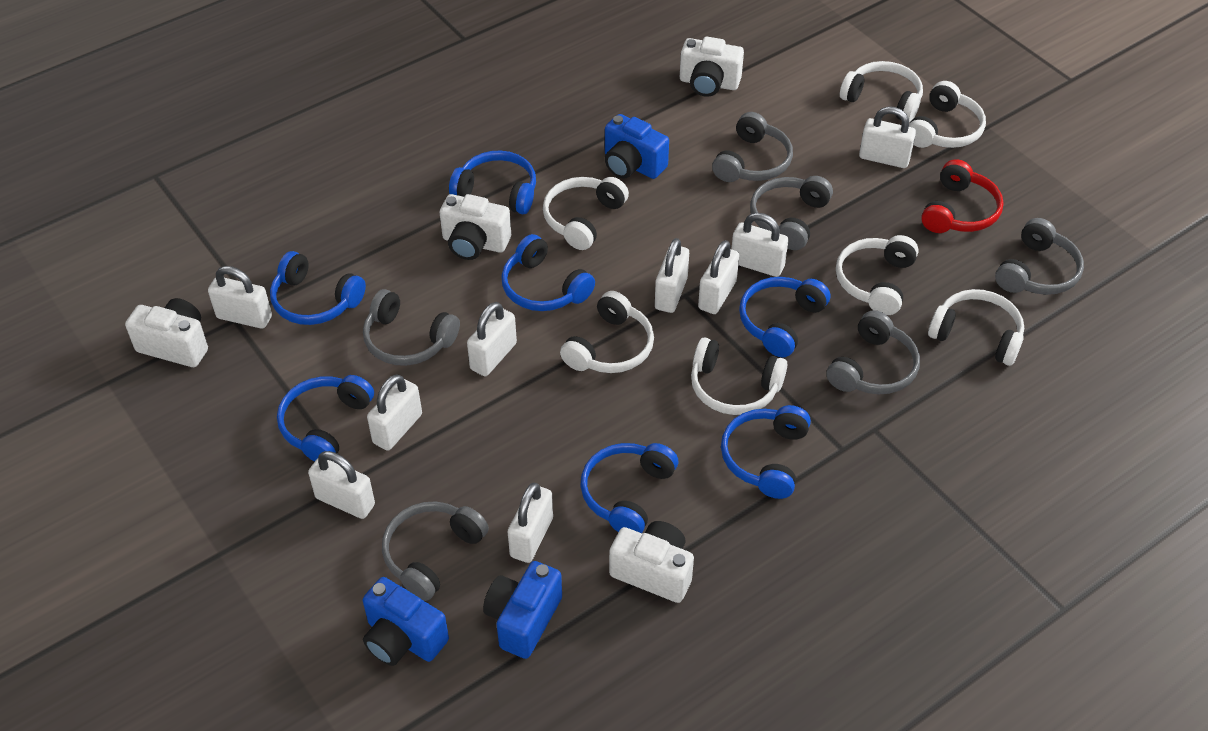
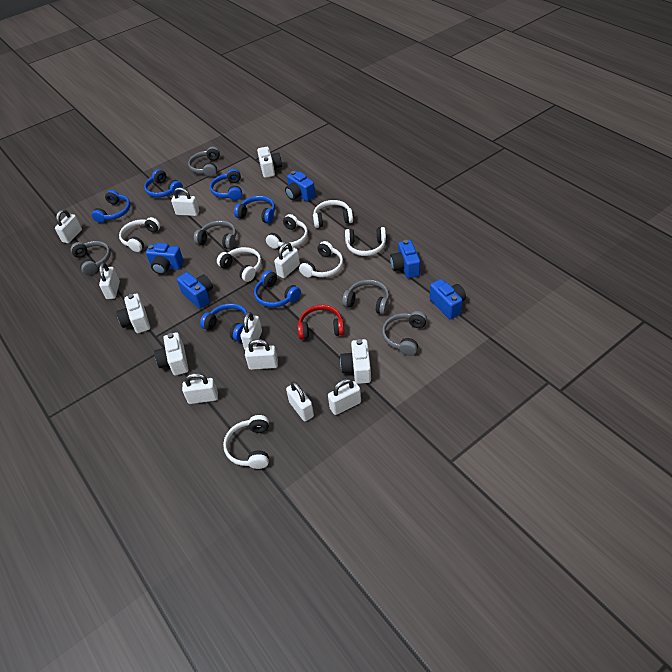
blue camera: [363,577,449,666] [483,561,562,659] [605,114,669,179] = 3 -> [146,243,184,275] [177,272,213,309] [285,171,316,202] [390,240,420,278] [429,279,466,319] = 5
blue headphones: [270,251,366,325] [277,375,374,462] [449,150,536,214] [501,234,595,311] [580,443,678,533] [721,405,811,499] [739,277,830,358] = 7 -> [92,190,131,223] [144,169,183,197] [200,303,248,341] [210,169,242,201] [234,196,275,223] [254,270,301,307] = 6
grey headphones: [363,289,460,366] [382,502,489,601] [712,112,793,182] [750,176,833,250] [827,310,920,394] [995,218,1084,295] = 6 -> [71,241,111,275] [188,147,220,177] [194,220,236,249] [342,280,389,315] [382,311,427,356] = 5

